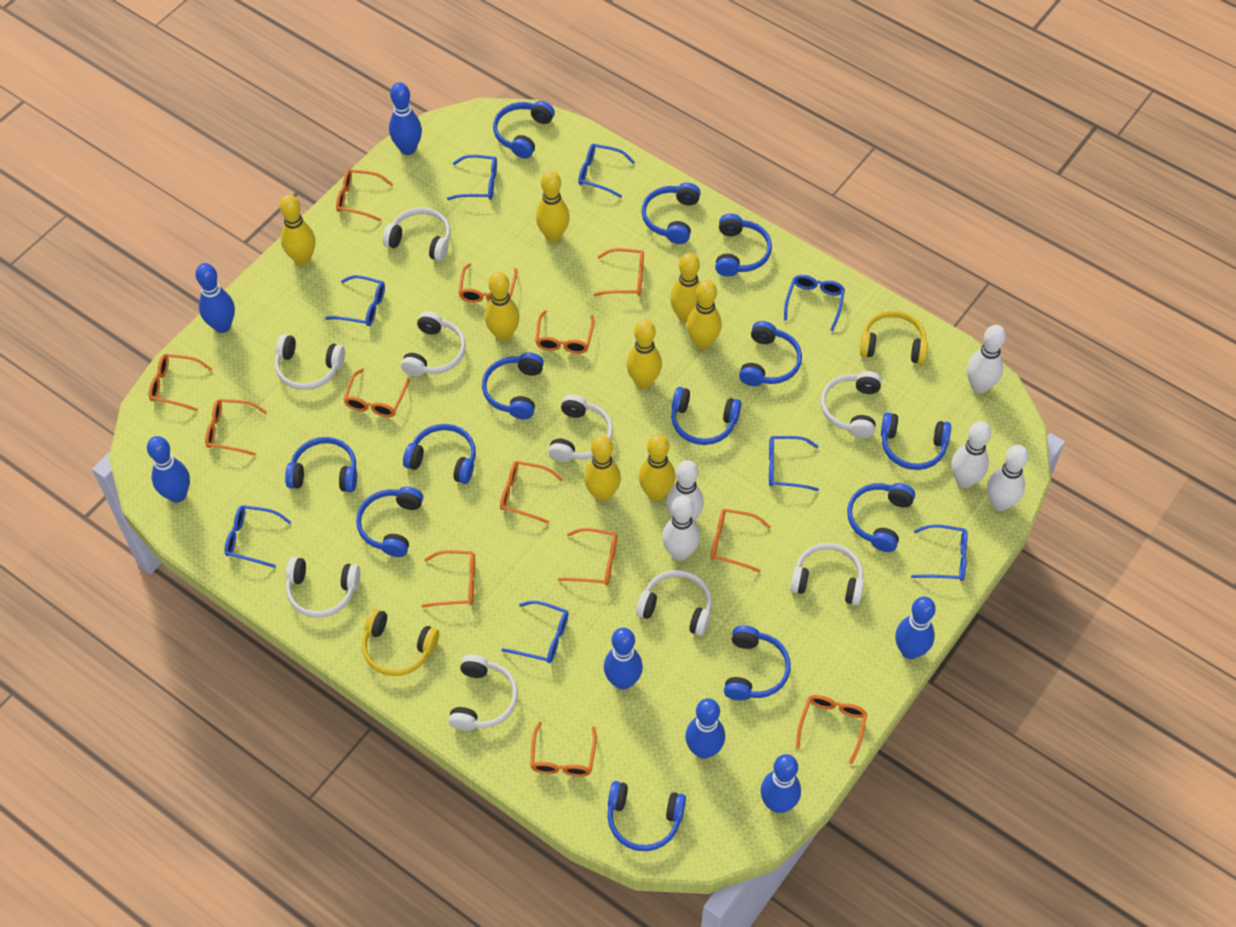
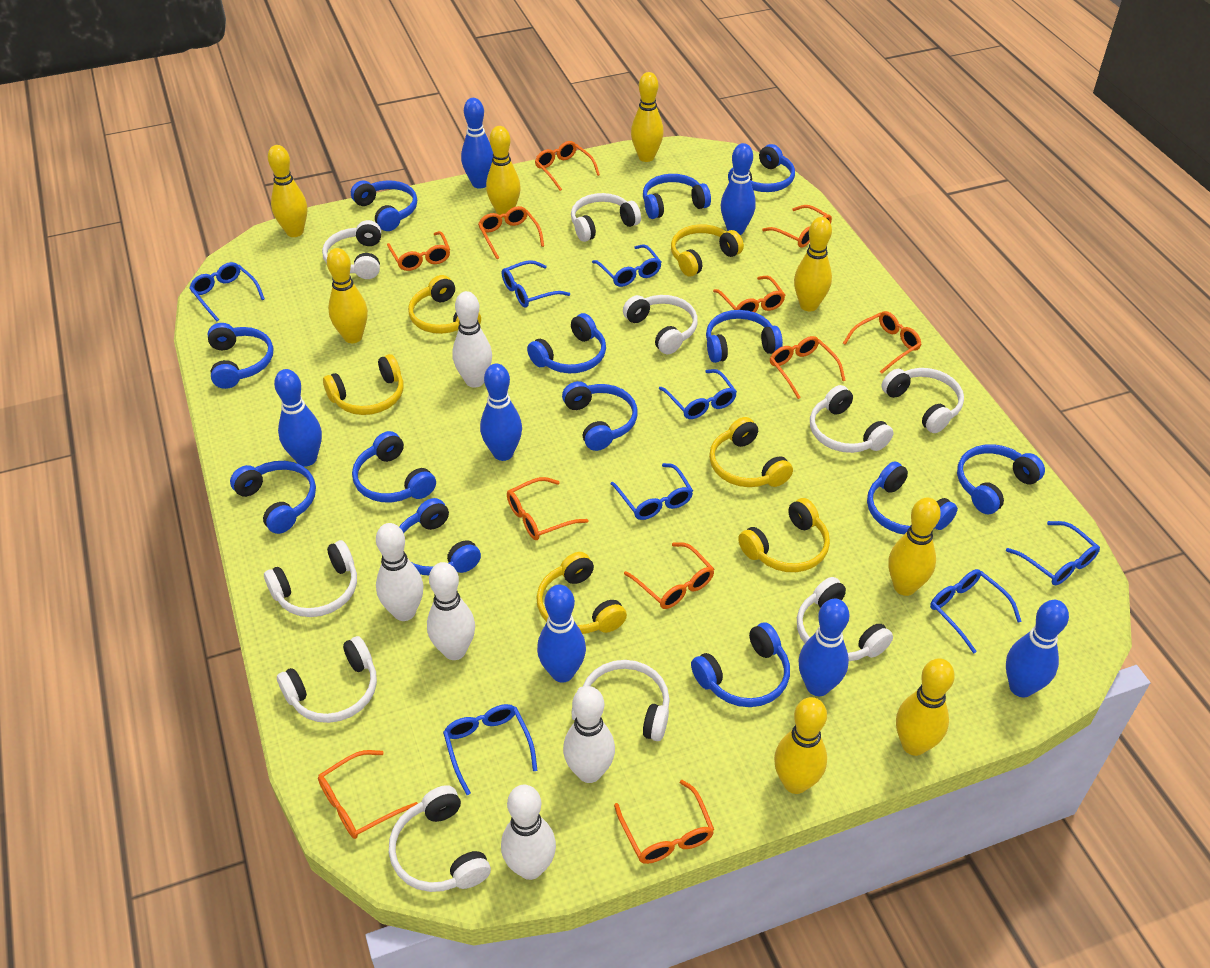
orange glasses: [149,354,213,411] [205,399,267,456] [336,169,393,222] [343,368,410,417] [421,550,475,608] [458,263,517,303] [500,461,563,524] [530,722,597,777] [535,310,594,354] [558,528,617,585] [594,248,644,296] [711,509,771,573] [796,695,867,764] = 13 -> [318,750,418,839] [387,231,450,271] [478,206,544,259] [507,477,589,540] [535,141,600,191] [614,780,714,864] [624,542,714,609] [713,276,785,312] [762,205,832,248] [770,336,846,399] [843,311,922,373] = 11
white headphones: [275,334,345,390] [286,557,360,618] [383,207,450,261] [401,311,466,376] [449,654,518,731] [548,394,613,462] [636,570,712,636] [790,543,864,605] [821,371,882,438] = 9 -> [264,540,357,617] [277,636,377,723] [322,220,381,279] [389,785,491,892] [571,193,641,242] [572,660,670,741] [623,295,698,354] [797,577,893,661] [810,385,894,453] [881,368,964,433] = 10
yellow headphones: [362,609,439,676] [860,310,928,364] = 2 -> [323,354,403,415] [408,275,481,334] [536,552,627,634] [671,224,744,277] [709,417,793,487] [738,498,830,572] = 6

